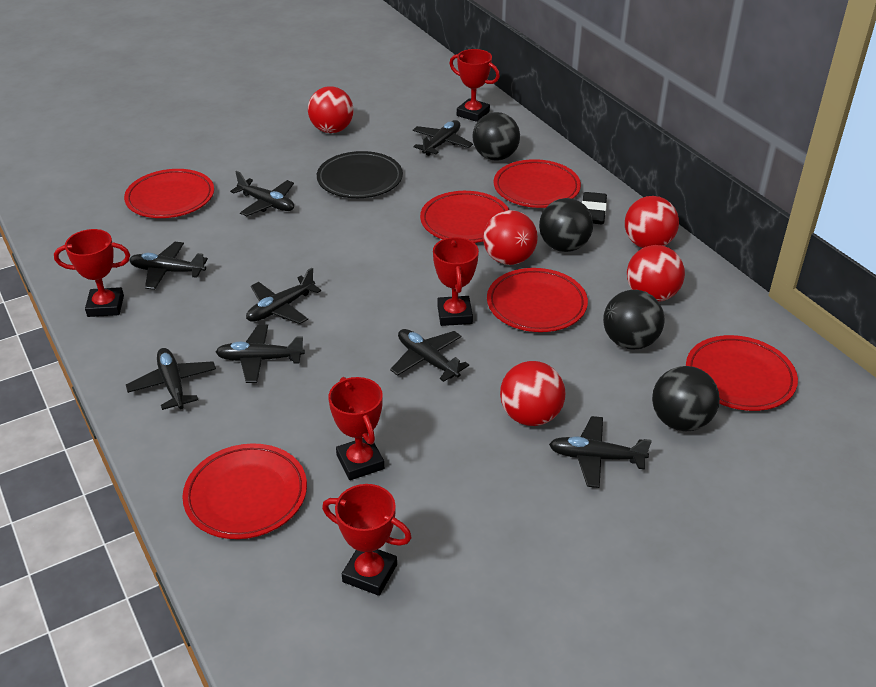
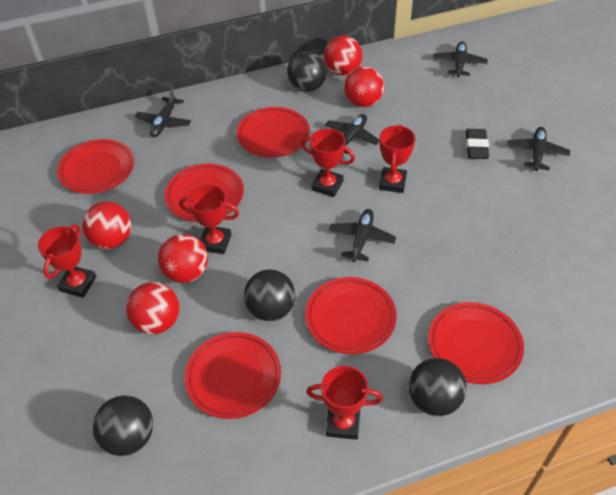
black plane: [126,348,216,410] [129,242,208,290] [215,325,305,383] [230,171,294,216] [246,268,321,324] [390,329,469,382] [413,120,473,156] [549,416,652,488] = 8 -> [135,88,191,137] [325,114,380,154] [329,209,396,262] [433,41,488,78] [507,127,570,171] = 5
black plate: [317,151,403,198] = 1 -> none = 0

